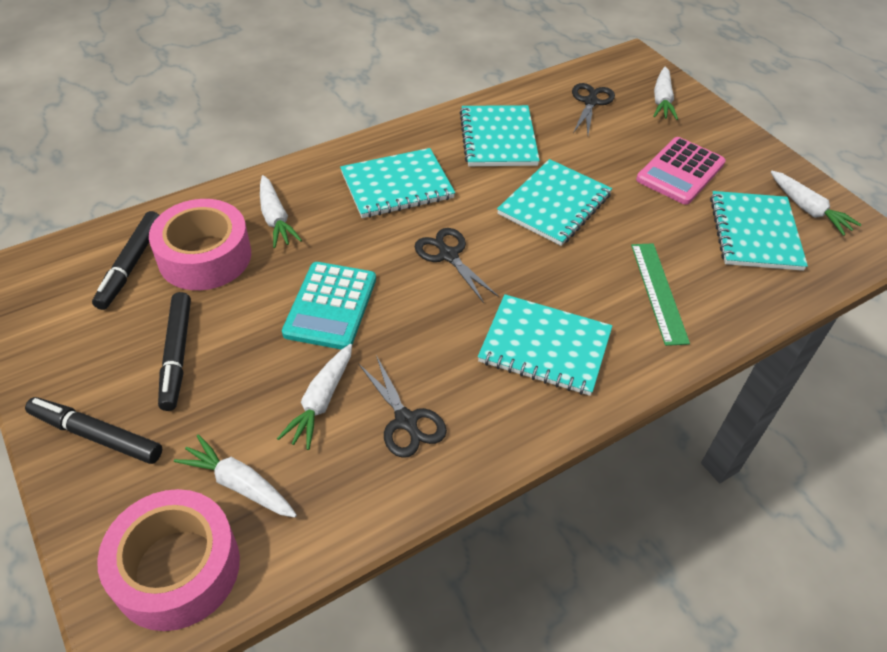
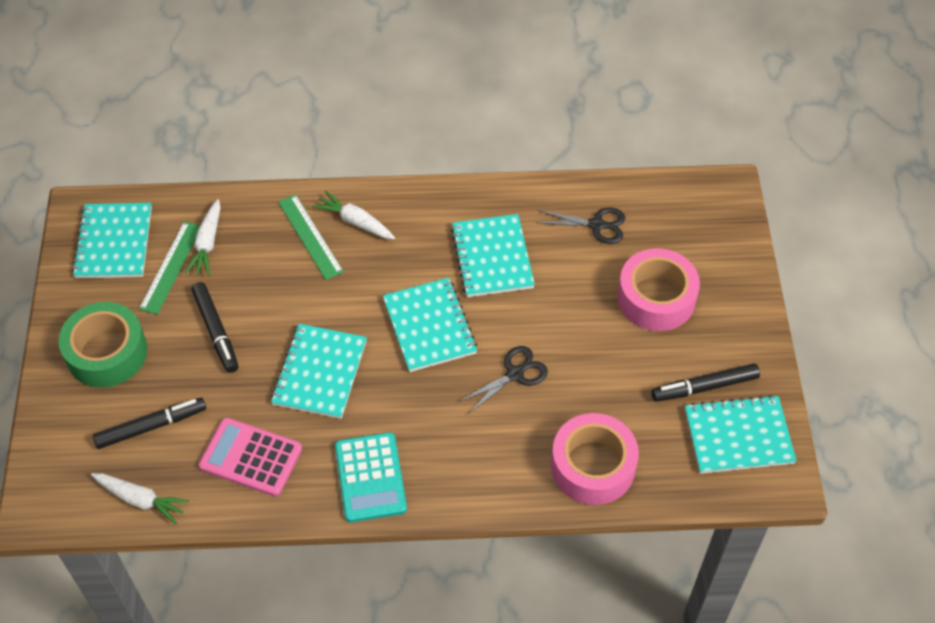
black scissors: [358,355,447,458] [415,228,499,303] [572,83,615,134] = 3 -> [459,346,548,414] [536,208,625,244] = 2
green ruler: [631,243,690,346] = 1 -> [139,222,200,314] [278,194,344,280] = 2
green tape: none = 0 -> [59,302,147,388] = 1
white carrot: [174,434,297,518] [260,175,302,248] [277,344,352,450] [653,66,678,120] [771,171,862,236] = 5 -> [91,473,189,524] [185,199,220,276] [312,191,395,239] = 3

